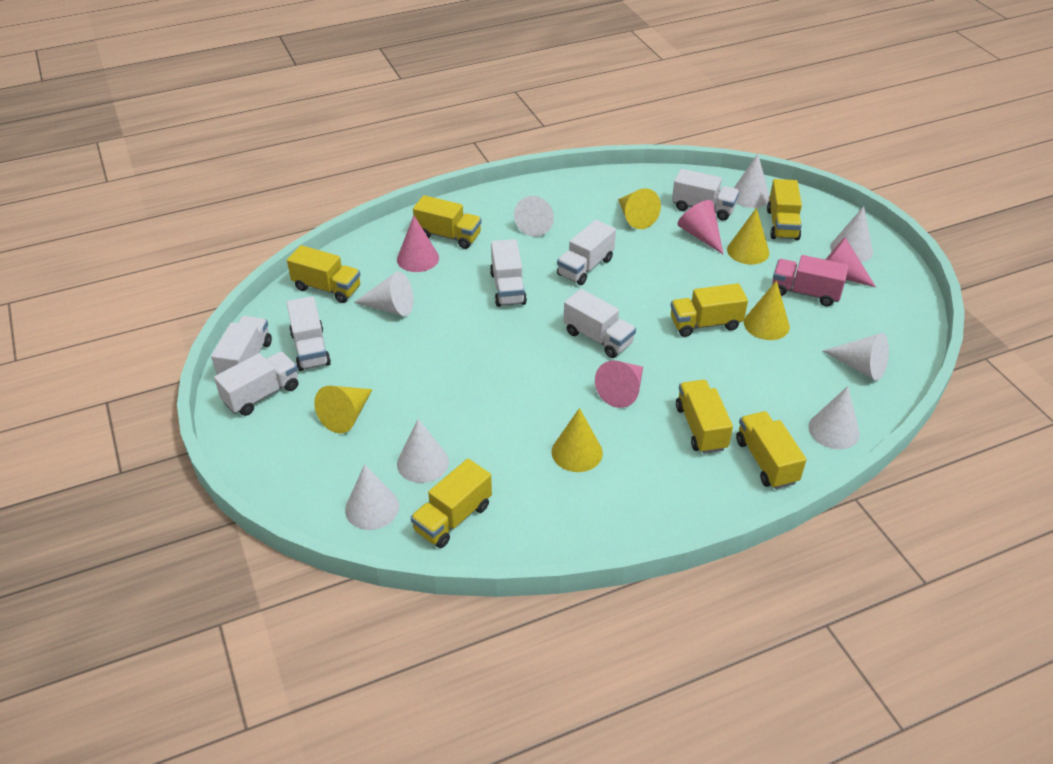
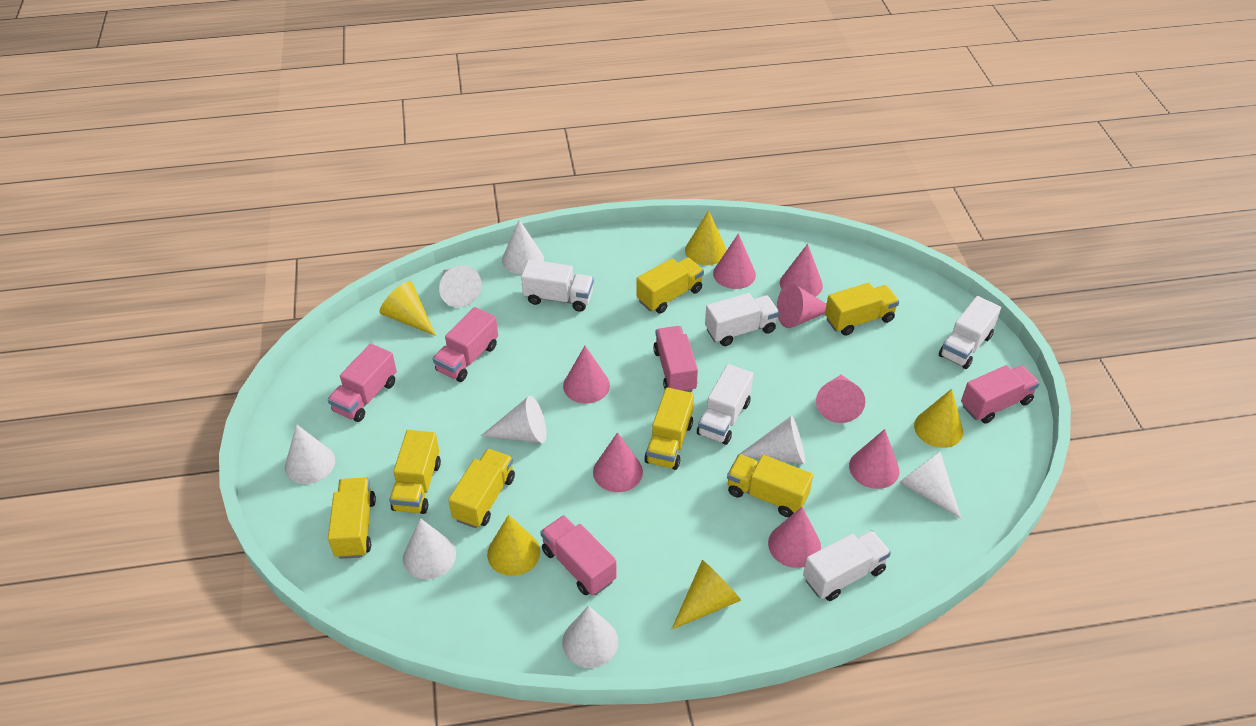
pink cone: [397,216,439,272] [595,361,643,408] [678,200,724,255] [826,237,876,287] = 4 -> [563,346,610,404] [593,432,643,492] [713,233,756,289] [768,507,821,568] [777,283,827,328] [780,244,823,297] [816,375,865,423] [849,429,899,489] = 8
pink truck: [772,255,849,306] = 1 -> [328,343,397,422] [433,307,498,382] [540,515,617,595] [653,326,698,392] [961,365,1040,424] = 5
white truck: [211,316,272,375] [214,352,298,416] [286,296,331,371] [490,239,527,307] [557,220,616,285] [563,289,636,358] [672,169,739,220] = 7 -> [521,259,594,312] [697,364,753,445] [705,293,779,346] [803,530,891,601] [939,296,1001,369] = 5

